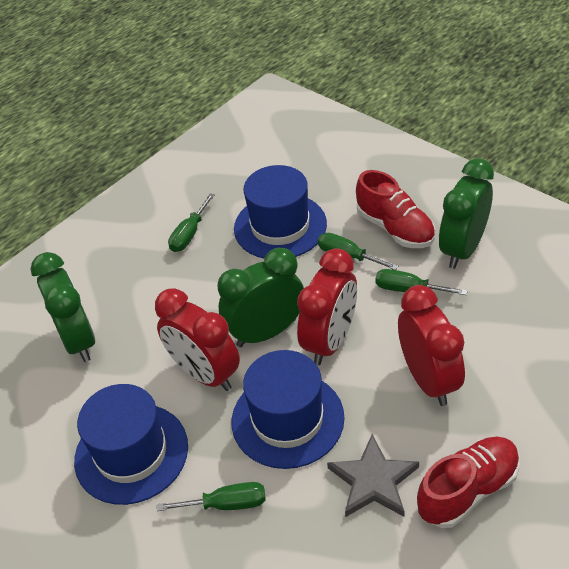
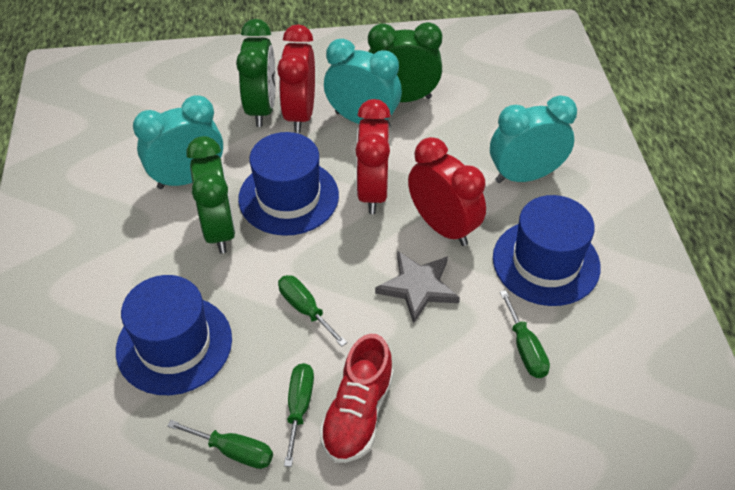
red shoe: [356,170,435,248] [417,437,520,528] = 2 -> [319,334,394,463] = 1
turquoise clock: none = 0 -> [133,95,223,189] [324,39,402,127] [490,95,577,183] = 3

